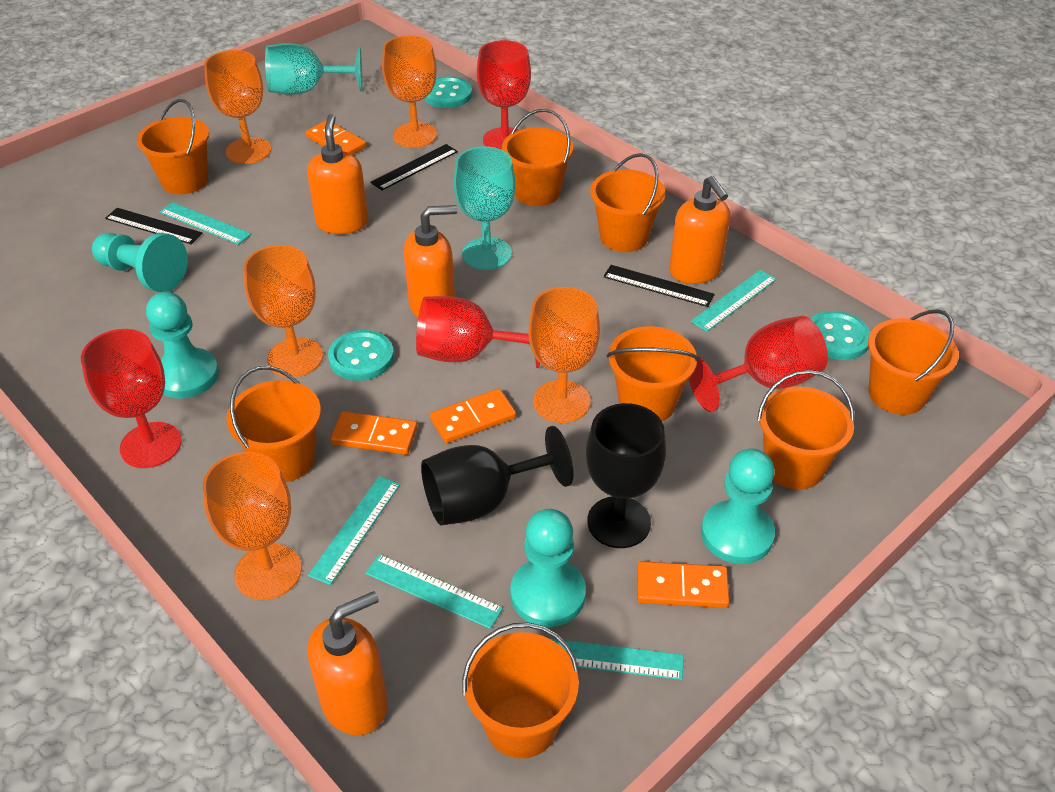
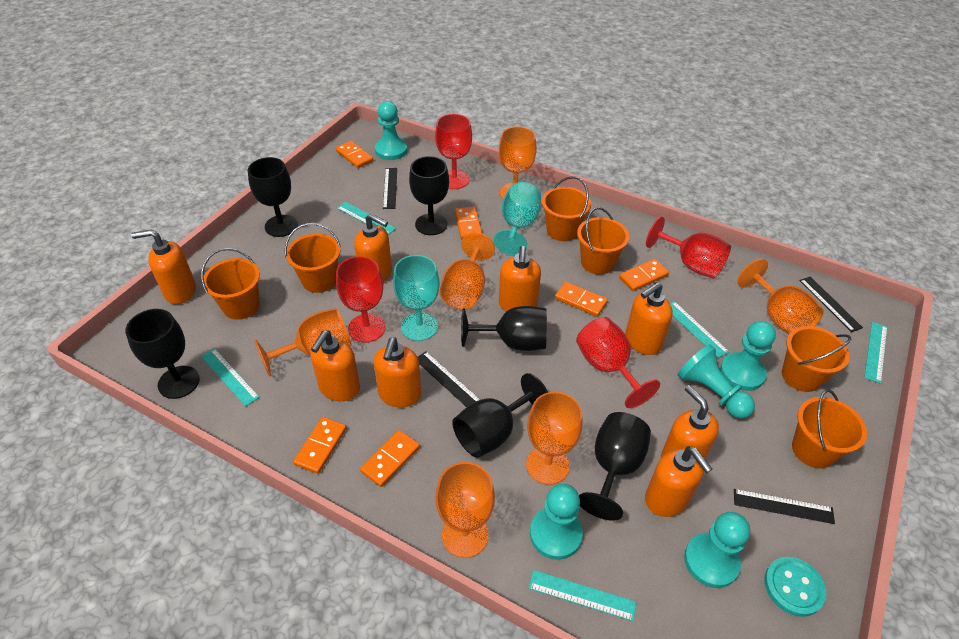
black goblet: [421,426,573,525] [586,403,666,548] = 2 -> [125,309,200,399] [248,157,298,237] [409,156,449,235] [452,373,548,458] [461,306,547,351] [579,412,651,521] = 6
black ruler: [105,208,203,244] [370,144,458,190] [603,265,715,307] = 3 -> [383,168,397,209] [418,351,480,407] [734,489,835,524] [799,277,863,332] = 4
orange bucket: [137,99,209,194] [226,366,321,482] [462,622,579,759] [502,109,573,206] [590,153,665,252] [607,326,699,421] [757,370,855,490] [868,309,959,415] = 8 -> [201,248,260,320] [284,223,341,293] [542,176,591,241] [577,207,629,275] [782,326,851,392] [792,389,867,468] = 6
orange domino: [306,120,367,155] [330,411,418,455] [430,389,516,443] [637,561,730,608] = 4 -> [293,417,347,474] [336,141,373,168] [360,430,420,487] [455,207,482,240] [555,282,608,317] [619,259,669,291] = 6
orange goblet: [203,452,302,600] [204,50,271,164] [244,245,323,377] [382,35,437,148] [528,287,600,423] = 5 -> [254,308,351,377] [435,462,495,558] [440,232,495,309] [499,126,537,199] [526,392,583,485] [737,259,824,335] = 6
orange soap dispenser: [307,114,368,234] [308,591,388,735] [404,205,457,318] [669,176,730,284] = 4 -> [131,230,196,304] [310,331,360,401] [354,213,392,282] [373,337,421,408] [499,246,541,312] [625,282,673,355] [645,446,712,517] [661,385,719,459] = 8
turquoise button: [328,330,394,381] [424,77,472,108] [811,311,871,360] = 3 -> [764,557,826,617] = 1
turquoise pawn: [92,233,188,292] [146,292,219,398] [510,509,586,627] [701,448,775,564] = 4 -> [375,101,407,160] [530,484,583,560] [678,344,755,419] [684,512,750,588] [720,321,776,391] = 5

